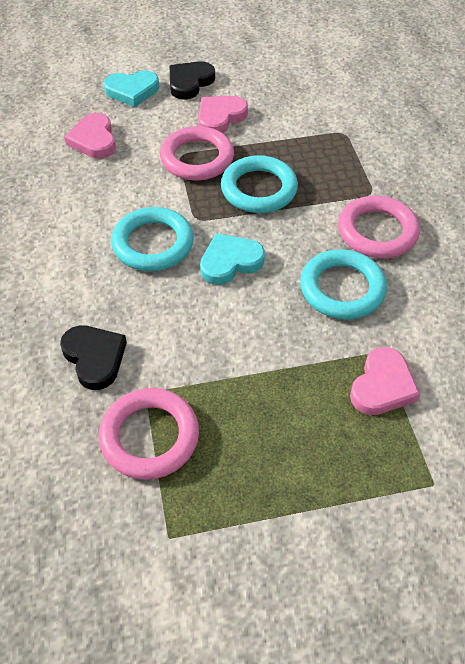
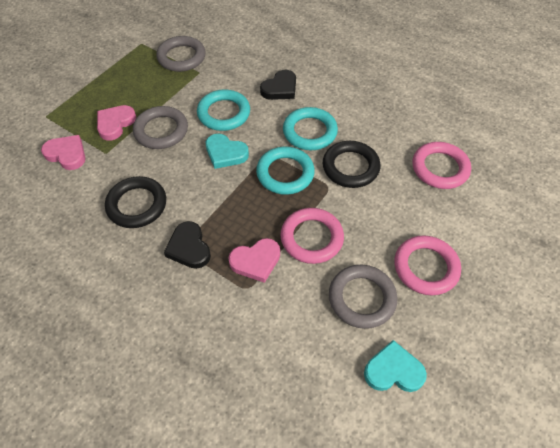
black ring: none = 0 -> [105,176,166,228] [323,141,380,188] = 2
grey ring: none = 0 -> [133,106,188,149] [156,36,206,72] [329,265,397,329] = 3

